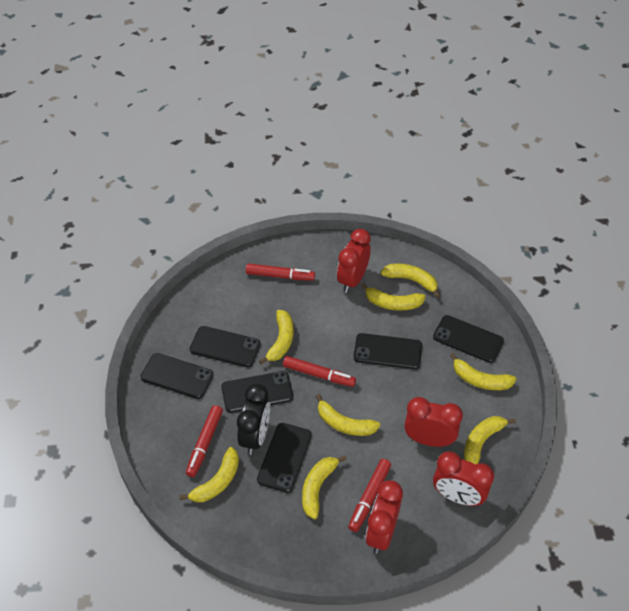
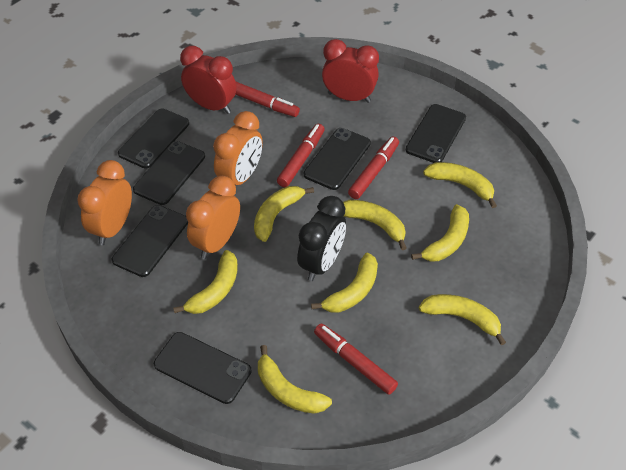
orange clock: none = 0 -> [77,160,132,245] [186,176,240,259] [213,111,263,185] = 3
red clock: [337,229,371,293] [365,480,403,554] [404,397,463,447] [433,452,494,506] = 4 -> [180,46,237,114] [322,39,379,103] = 2

